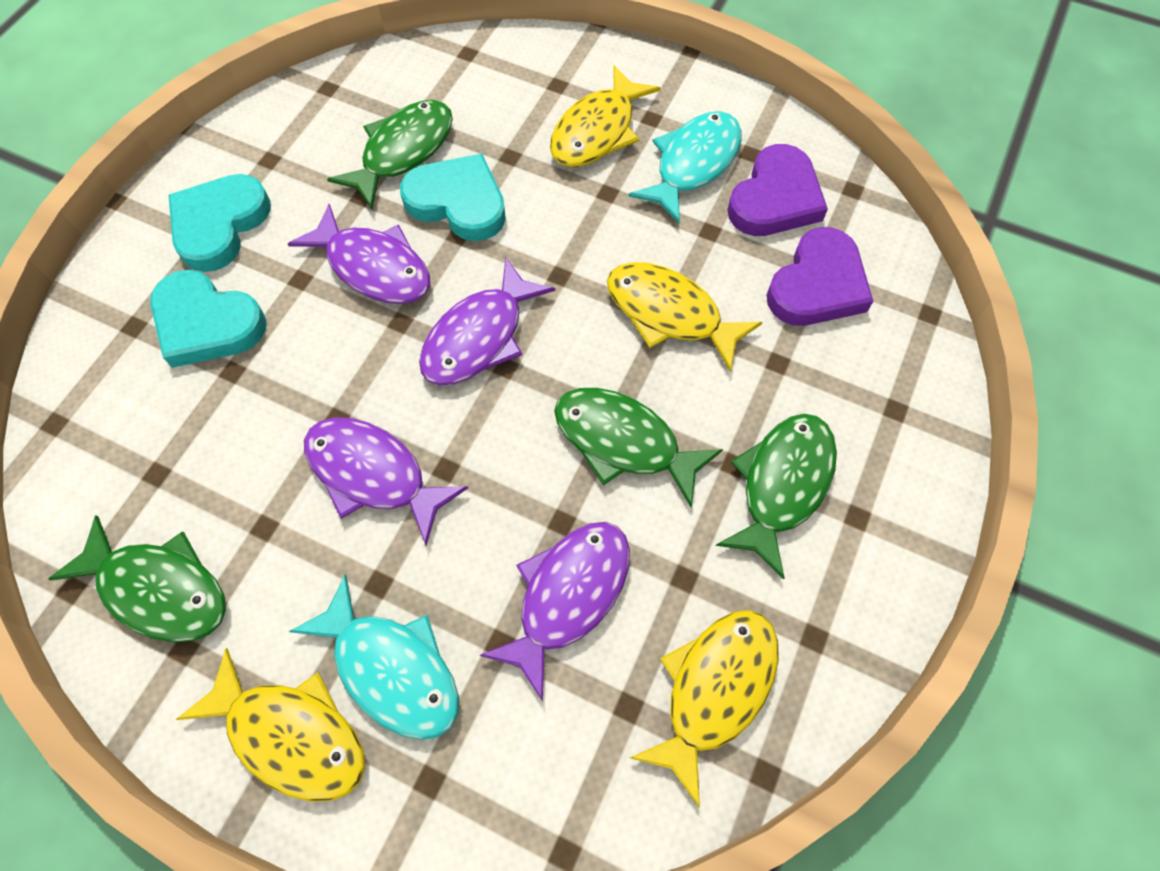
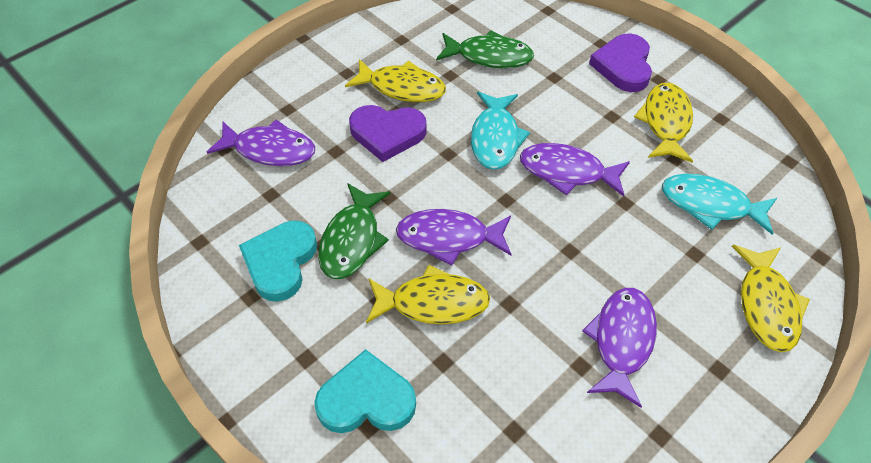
green fish: [48,515,226,642] [327,100,453,209] [554,388,723,507] [716,414,837,579] = 4 -> [318,183,391,279] [436,30,534,68] = 2
turquoise heart: [150,270,266,368] [168,174,271,272] [400,154,506,241] = 3 -> [239,221,317,302] [314,349,416,433] = 2

